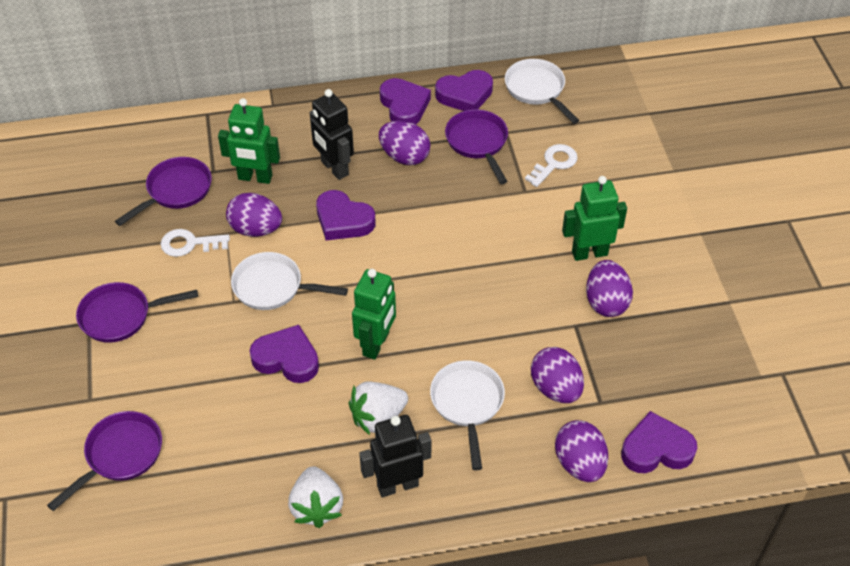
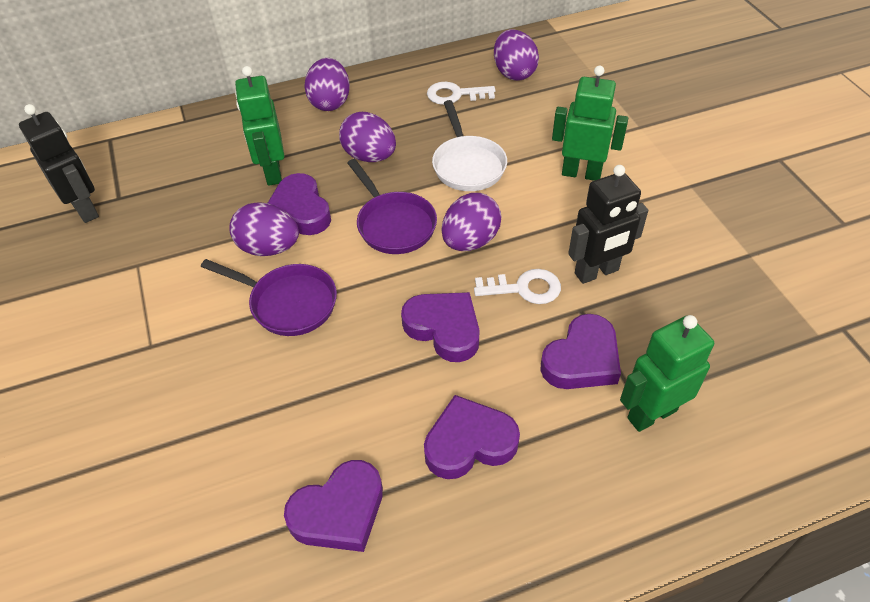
purple pan: [47,411,162,511] [76,282,198,343] [115,157,212,226] [445,109,508,184] = 4 -> [201,259,337,336] [348,159,437,254] = 2
white pan: [231,252,348,310] [430,360,505,470] [505,59,579,124] = 3 -> [432,100,507,191] = 1
white strawberry: [288,466,343,528] [349,381,408,435] = 2 -> none = 0

